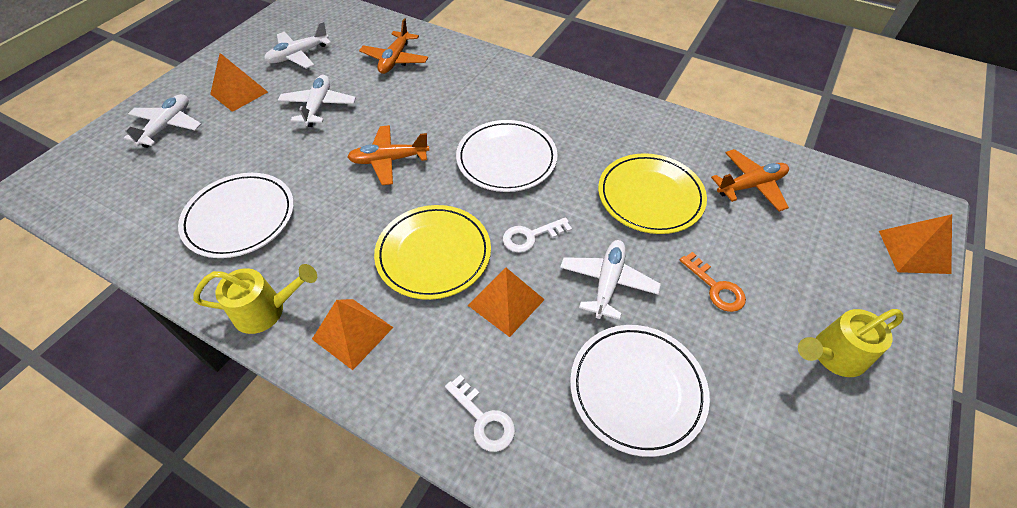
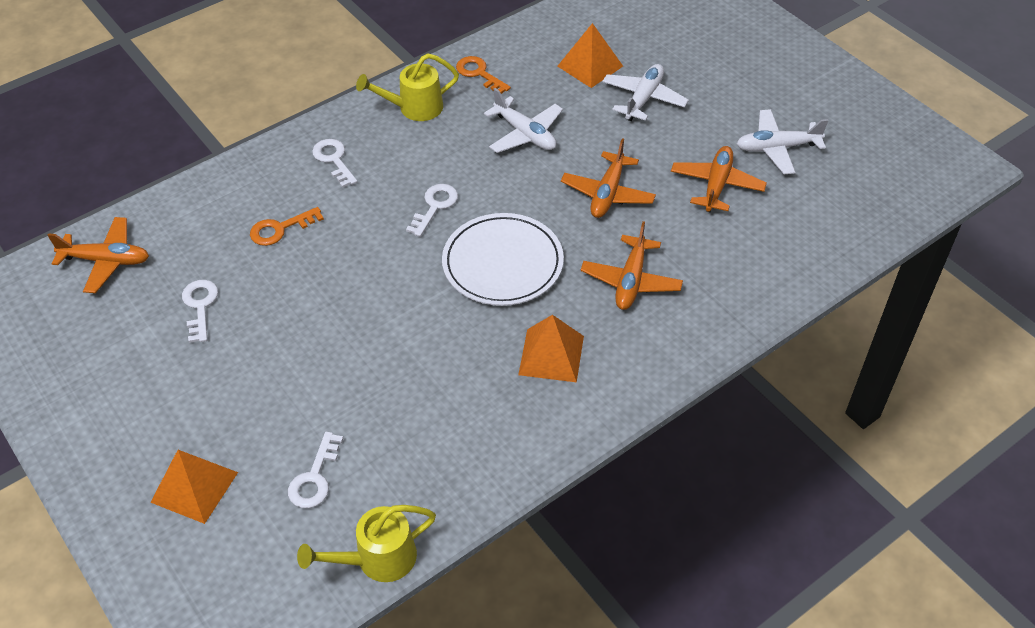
orange key: [680,252,746,312] = 1 -> [250,207,324,246] [456,56,511,94] = 2
orange plane: [347,125,429,185] [359,18,428,74] [711,149,789,212] = 3 -> [47,217,149,293] [561,138,656,218] [581,221,683,310] [671,146,767,212] = 4
orange pyramid: [210,53,268,112] [312,299,394,370] [468,268,545,337] [879,214,952,274] = 4 -> [150,450,238,524] [518,315,584,382] [557,23,623,88] = 3
white key: [445,375,515,452] [503,217,572,253] = 2 -> [182,280,218,343] [288,432,343,508] [312,139,357,188] [406,184,458,237] = 4
white plane: [124,94,201,148] [264,21,331,69] [278,75,356,127] [560,240,661,320] = 4 -> [484,88,563,153] [602,64,689,121] [737,109,828,175] = 3
white plate: [178,173,294,258] [456,120,558,192] [570,325,710,457] = 3 -> [442,213,564,306] = 1
yellow plate: [374,205,491,300] [598,153,707,234] = 2 -> none = 0

